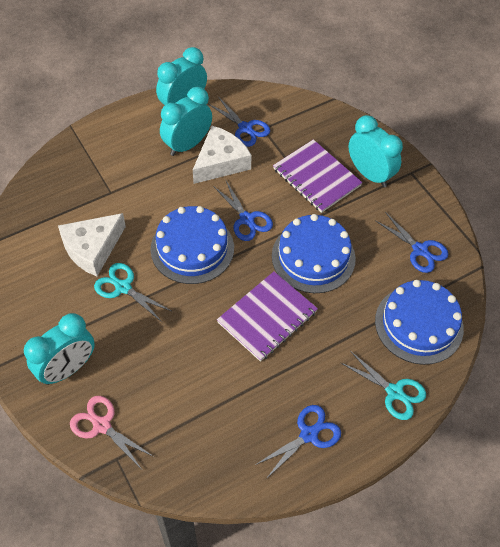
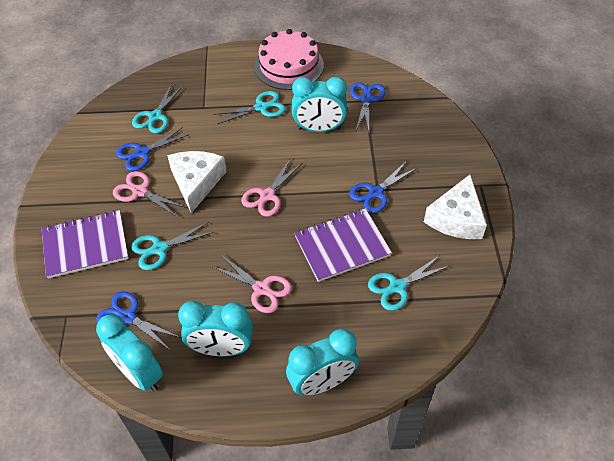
blue cake: [151,206,234,284] [272,214,356,293] [375,280,464,365] = 3 -> none = 0
pink cake: none = 0 -> [254,29,324,90] = 1
pink scissors: [70,396,154,468] = 1 -> [113,171,187,217] [211,255,292,313] [241,159,302,217] = 3
turquoise scissors: [94,263,171,322] [341,351,426,420] = 2 -> [131,222,214,270] [132,83,183,133] [213,91,286,124] [368,255,449,311] = 4

